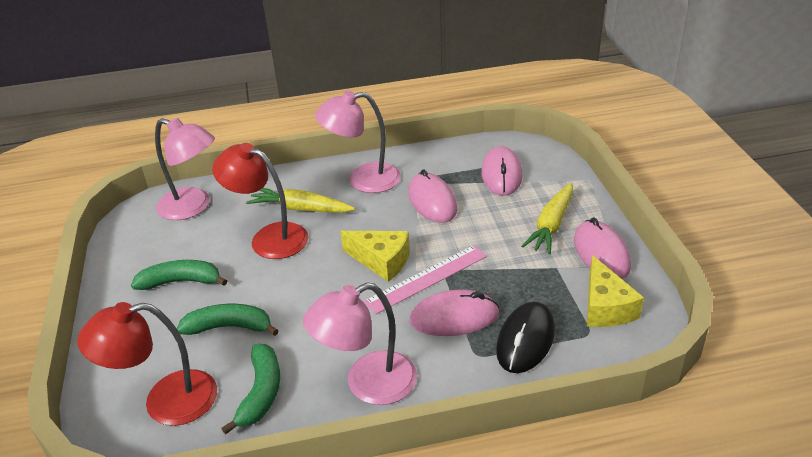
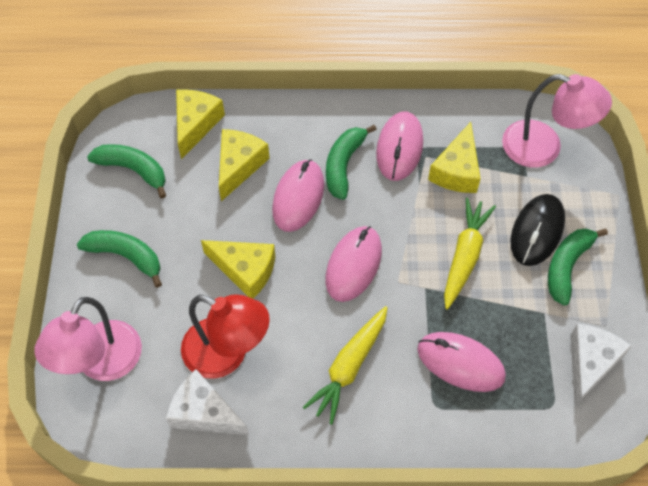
green banana: [131,260,227,290] [177,304,279,336] [221,344,280,435] = 3 -> [77,230,162,288] [87,144,166,198] [326,125,377,200] [548,228,608,306] = 4
pink lamp: [155,118,215,220] [303,283,417,405] [315,91,401,193] = 3 -> [34,297,142,381] [502,74,612,168] = 2
pink ruler: [364,245,487,314] = 1 -> none = 0
red lamp: [77,302,217,426] [212,143,308,259] = 2 -> [181,294,270,379] = 1
white cheese: none = 0 -> [166,369,249,435] [570,324,632,406] = 2
yellow cheese: [340,231,410,282] [587,255,644,327] = 2 -> [176,89,225,159] [201,240,275,299] [219,129,270,201] [428,122,480,193] = 4

